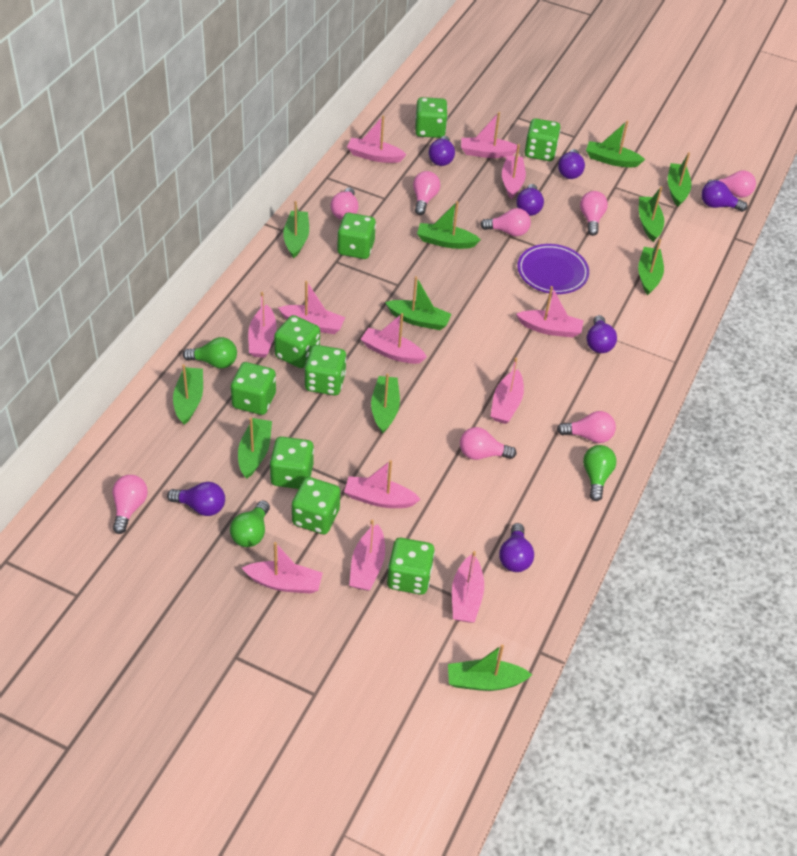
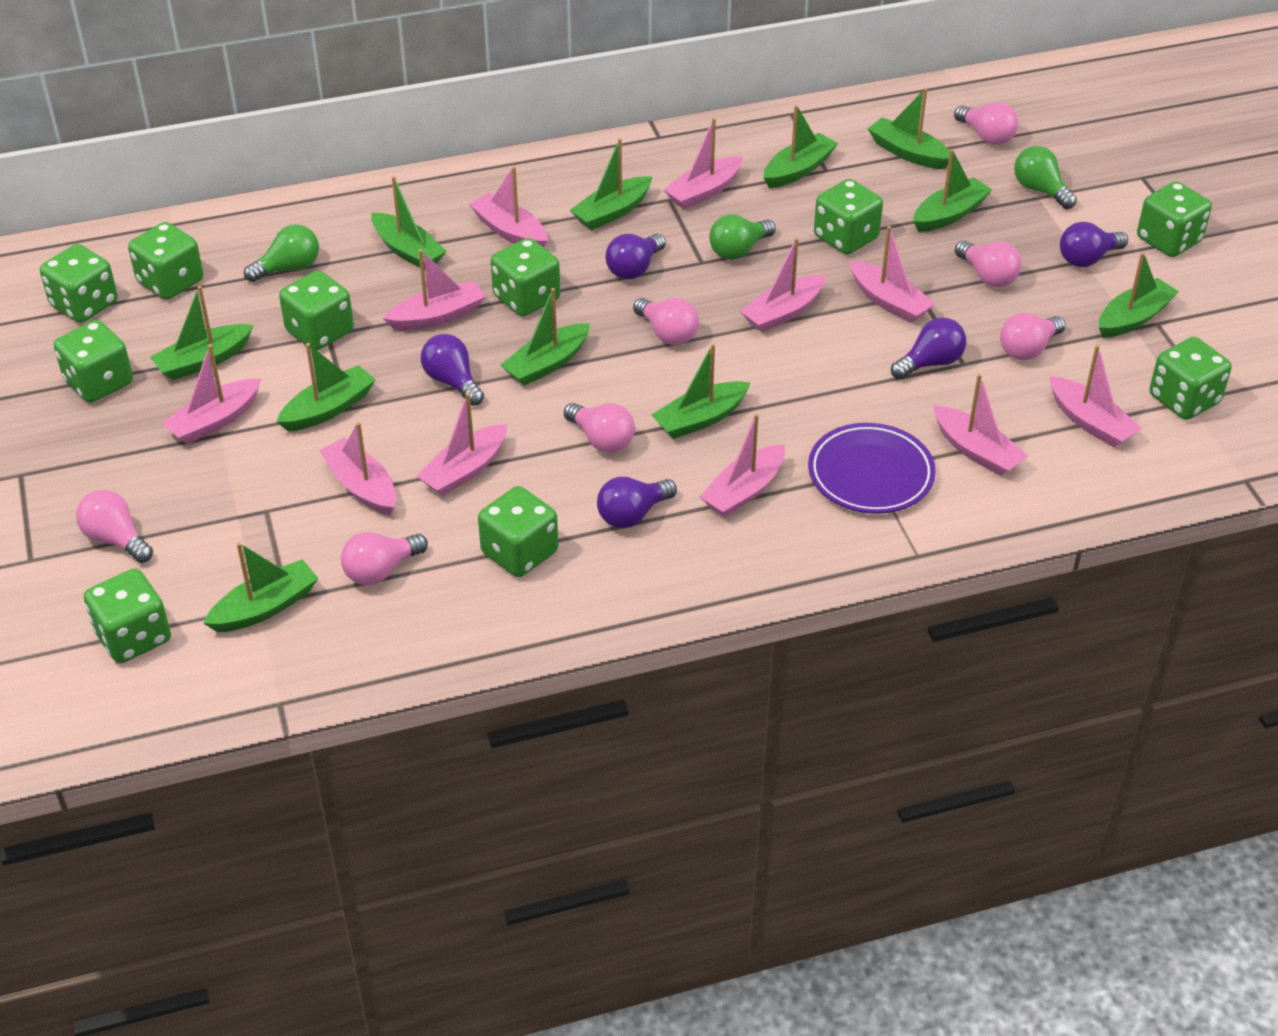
green dice: [231,362,276,415] [270,436,314,489] [274,315,320,368] [292,477,340,534] [304,345,347,395] [337,213,376,259] [387,538,435,595] [415,97,448,138] [525,118,561,161] = 9 -> [40,244,118,323] [54,320,133,403] [84,568,171,663] [128,222,203,300] [279,270,354,350] [478,486,558,577] [491,238,561,316] [814,179,883,254] [1137,181,1212,257] [1149,337,1232,420] = 10
pink boat: [242,542,323,594] [248,292,277,358] [278,281,345,334] [344,460,421,508] [347,116,407,163] [349,519,385,591] [361,313,427,364] [452,551,484,623] [461,112,520,158] [491,358,524,424] [502,144,526,199] [516,286,584,338] = 12 -> [162,344,262,444] [319,422,396,515] [383,249,486,331] [416,393,507,496] [469,166,548,247] [663,118,743,209] [700,413,785,517] [740,237,826,332] [850,226,935,323] [933,374,1028,476] [1049,345,1142,447] = 11
pink light bulb: [112,475,148,534] [330,188,358,220] [413,171,440,215] [460,427,516,460] [480,208,531,236] [557,411,616,443] [580,191,608,236] [706,171,756,198] = 8 -> [76,490,153,563] [341,532,428,585] [564,403,635,453] [633,298,699,345] [954,102,1018,145] [955,241,1022,287] [1000,313,1066,360] = 7
purple light bulb: [167,482,225,516] [429,136,455,166] [499,523,534,572] [516,184,544,216] [558,149,585,179] [587,315,617,353] [701,180,748,212] = 7 -> [421,334,484,406] [597,477,677,528] [606,233,666,279] [891,318,966,379] [1060,222,1128,267] = 5

